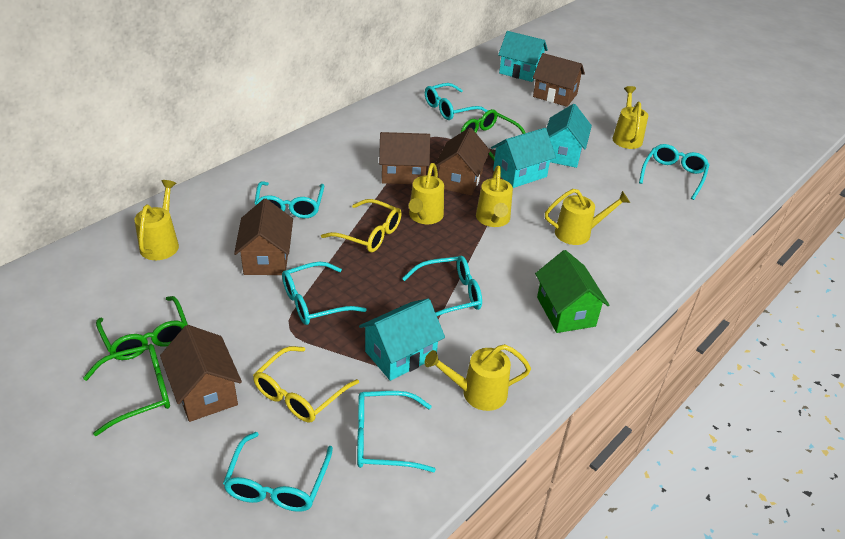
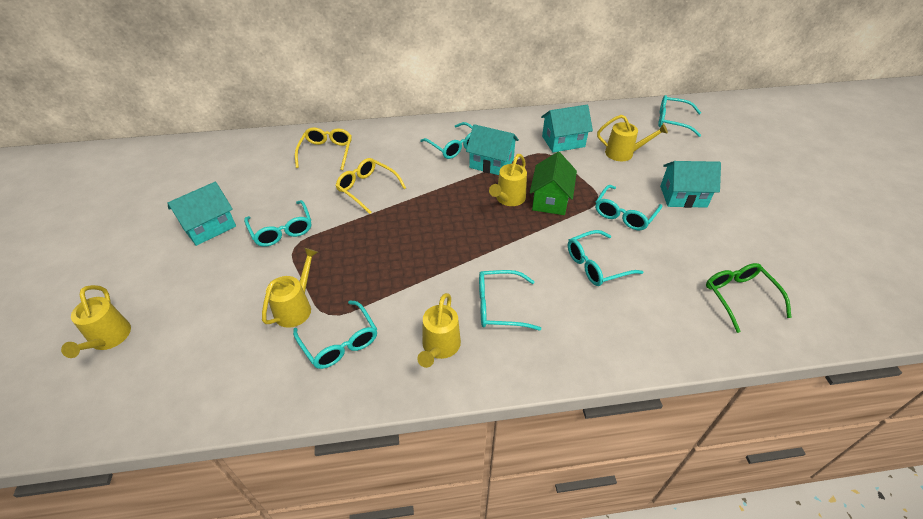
brown house: [160,325,242,422] [234,198,293,275] [379,132,430,184] [435,127,490,196] [533,53,585,107] = 5 -> none = 0
green glasses: [83,344,170,436] [96,296,188,360] [461,109,526,160] = 3 -> [706,263,792,333] = 1
yellow watering can: [135,180,179,260] [409,163,444,224] [424,344,531,411] [476,166,513,227] [545,189,630,245] [612,86,648,149] = 6 -> [61,285,131,358] [262,248,318,328] [417,293,461,368] [489,154,527,206] [597,115,668,161] = 5

